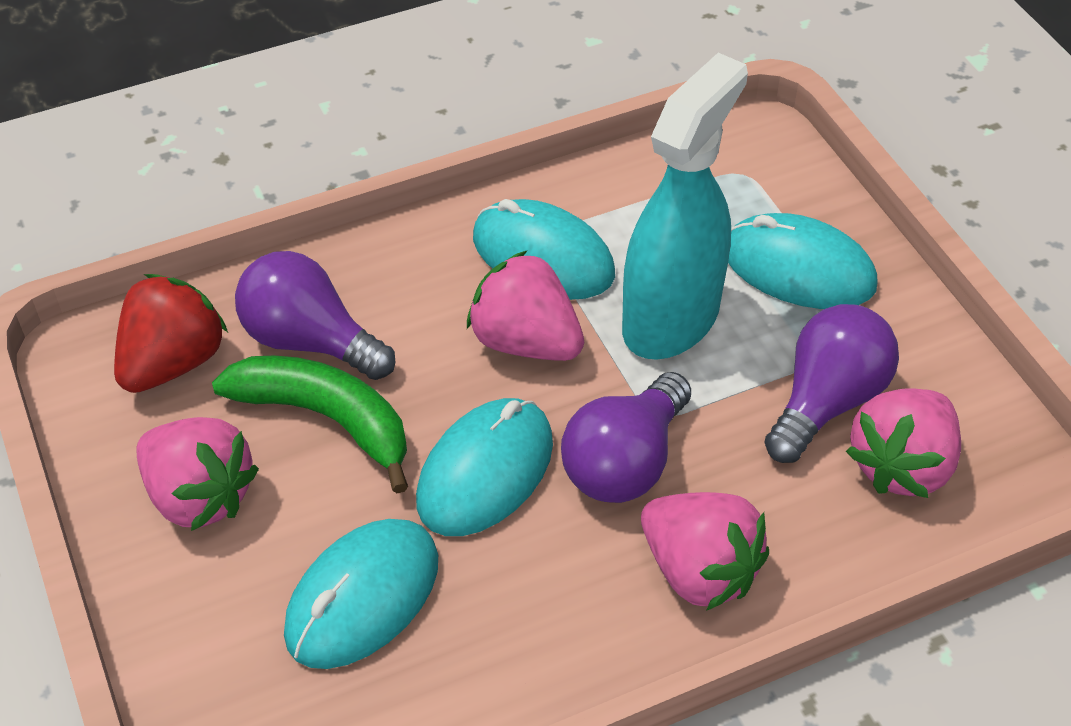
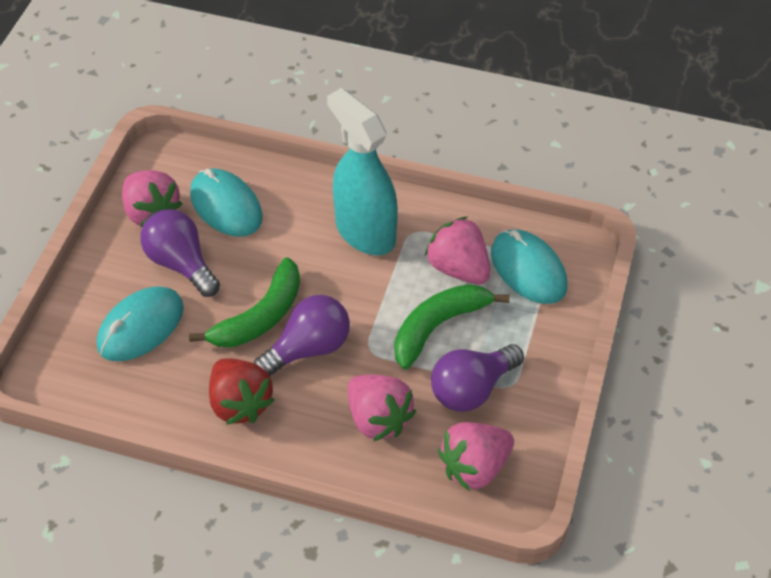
green banana: [212,356,408,493] = 1 -> [189,257,300,348] [395,284,510,369] = 2
turquoise mouse: [284,519,438,669] [416,398,553,536] [473,199,615,300] [728,213,878,309] = 4 -> [97,286,184,361] [190,169,263,237] [491,229,567,304] = 3

